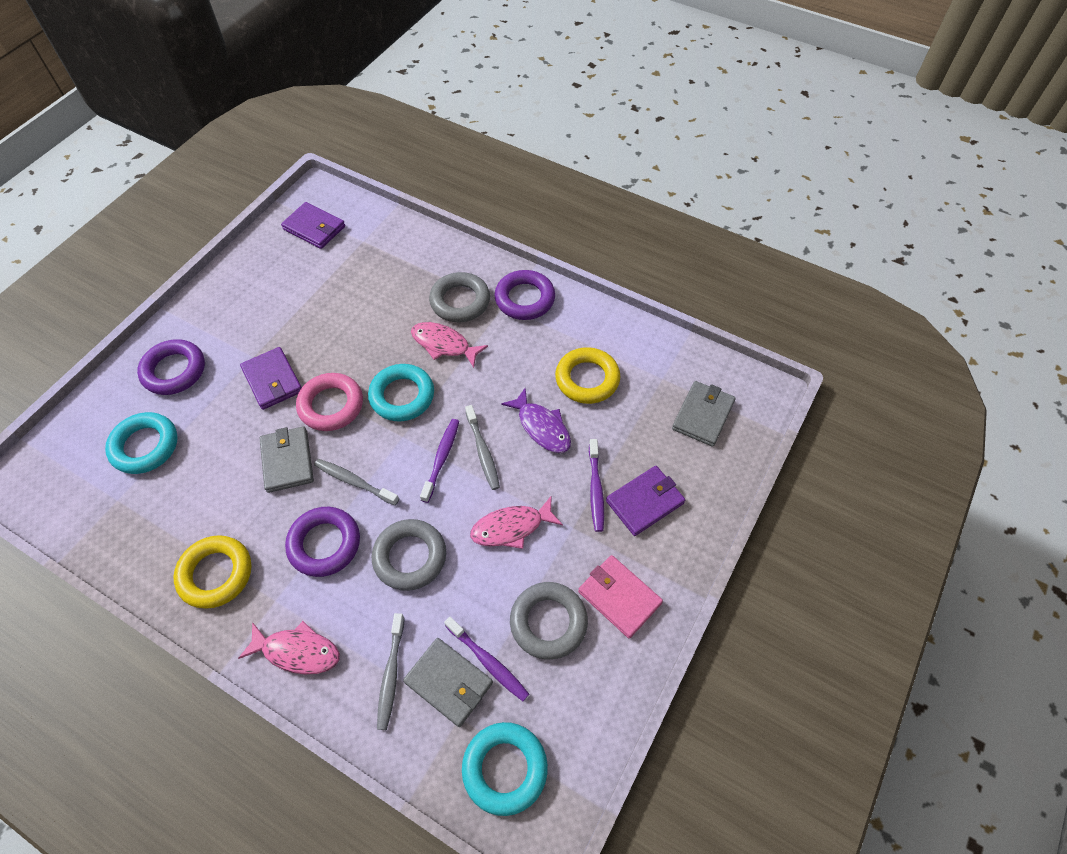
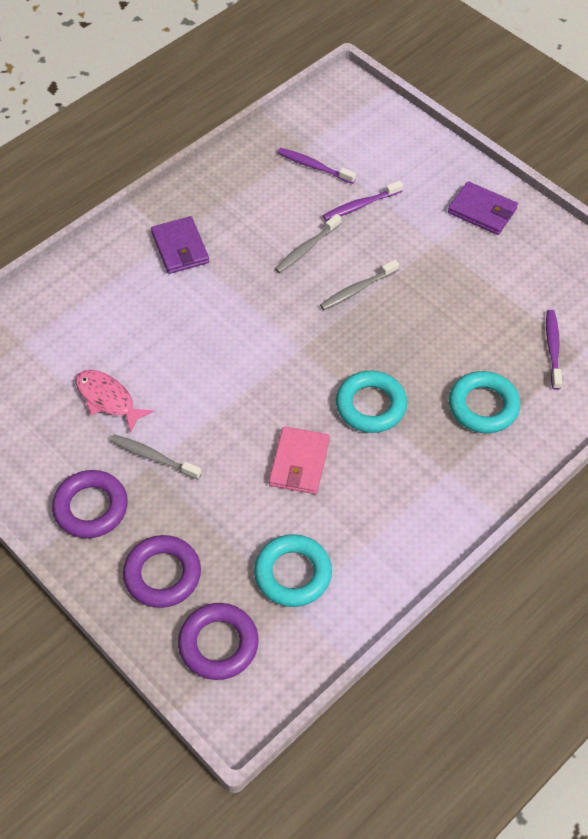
grey ring: [372,519,446,591] [429,272,490,322] [510,582,588,659] = 3 -> none = 0
grey wallet: [260,426,314,493] [403,638,493,727] [672,381,736,447] = 3 -> none = 0
pink fish: [238,621,340,675] [411,322,488,368] [470,496,563,549] = 3 -> [76,370,154,433] = 1
pink ring: [296,373,363,431] = 1 -> none = 0
purple fish: [501,388,571,453] = 1 -> none = 0
purple wallet: [240,347,302,410] [281,202,345,249] [606,466,685,536] = 3 -> [151,216,209,274] [448,181,518,235] = 2
yellow ring: [173,535,251,609] [555,347,620,404] = 2 -> none = 0

